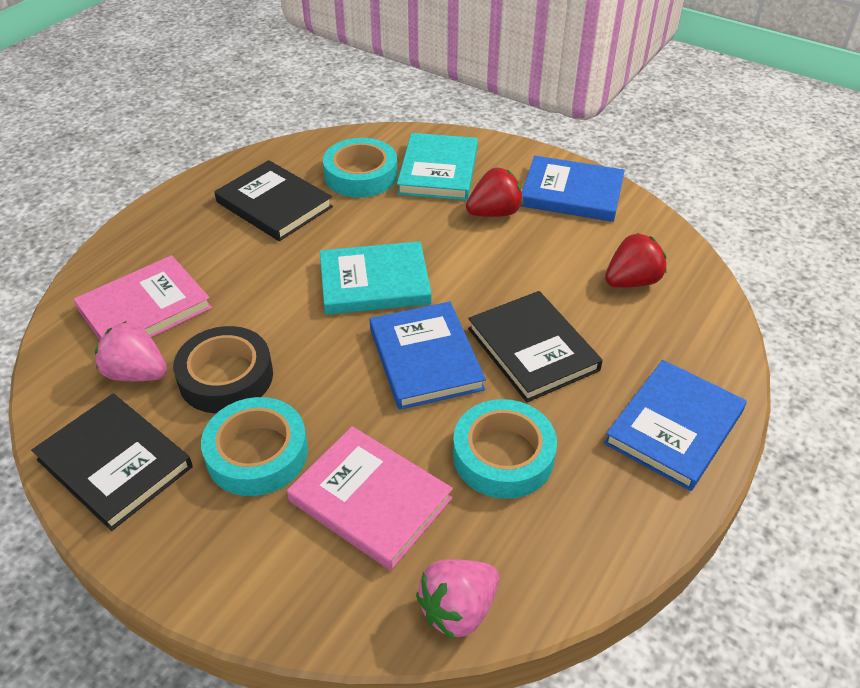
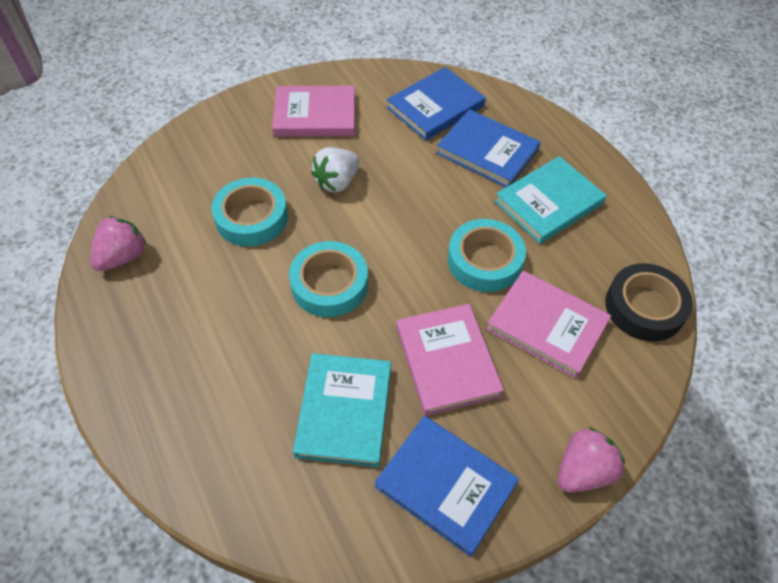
black book: [31,394,193,531] [214,160,333,241] [468,291,603,402] = 3 -> none = 0
pink book: [74,255,212,340] [287,426,453,570] = 2 -> [272,86,355,137] [396,304,504,416] [486,271,611,379] = 3
red strawberry: [466,167,523,217] [605,233,667,288] = 2 -> none = 0
white strawberry: none = 0 -> [311,147,360,192] = 1

